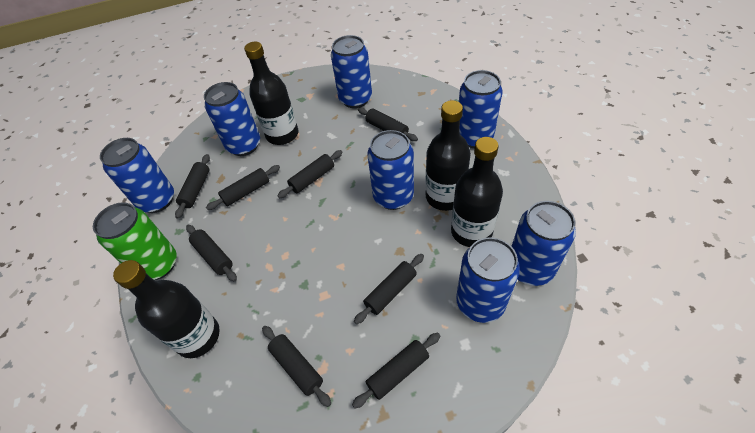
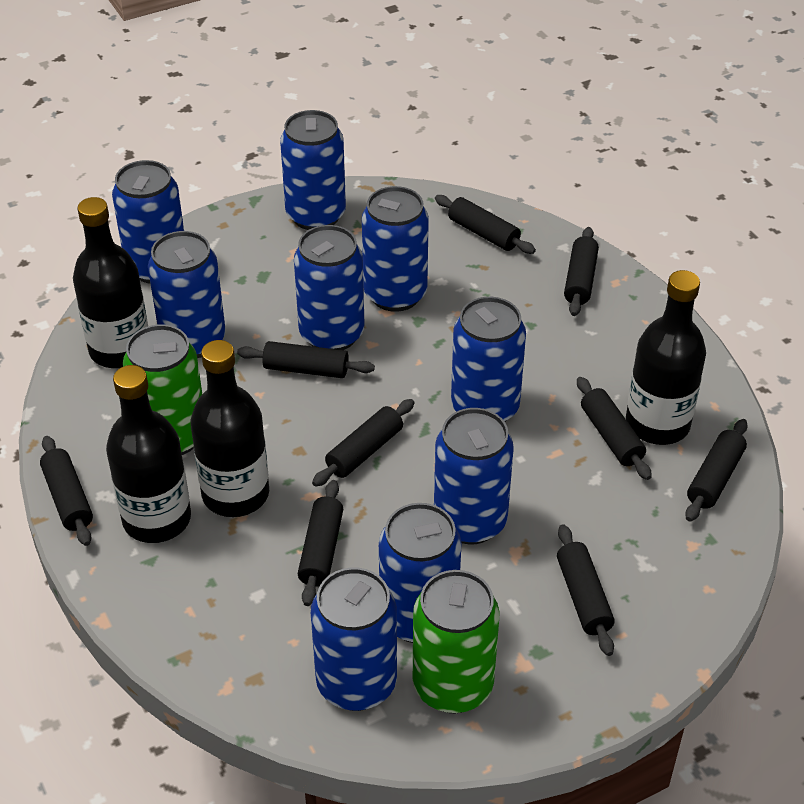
black rolling pin: [175,154,210,219] [186,225,237,281] [206,165,280,210] [262,326,331,407] [278,150,343,198] [352,333,440,409] [354,254,424,324] [358,108,418,141] = 8 -> [40,436,93,546] [237,341,375,378] [298,480,343,606] [312,399,414,487] [435,195,536,254] [557,524,615,656] [564,227,599,316] [577,377,652,480] [685,419,748,522] = 9
blue can: [100,138,174,213] [204,82,260,156] [331,35,372,108] [367,130,414,210] [456,237,520,323] [459,70,503,148] [512,201,576,286] = 7 -> [112,160,184,284] [148,231,226,358] [280,110,346,230] [294,225,364,350] [311,567,397,711] [362,186,429,312] [379,503,462,643] [434,408,514,545] [451,297,526,422] = 9
green can: [93,202,176,280] = 1 -> [123,325,202,455] [413,570,499,713] = 2

